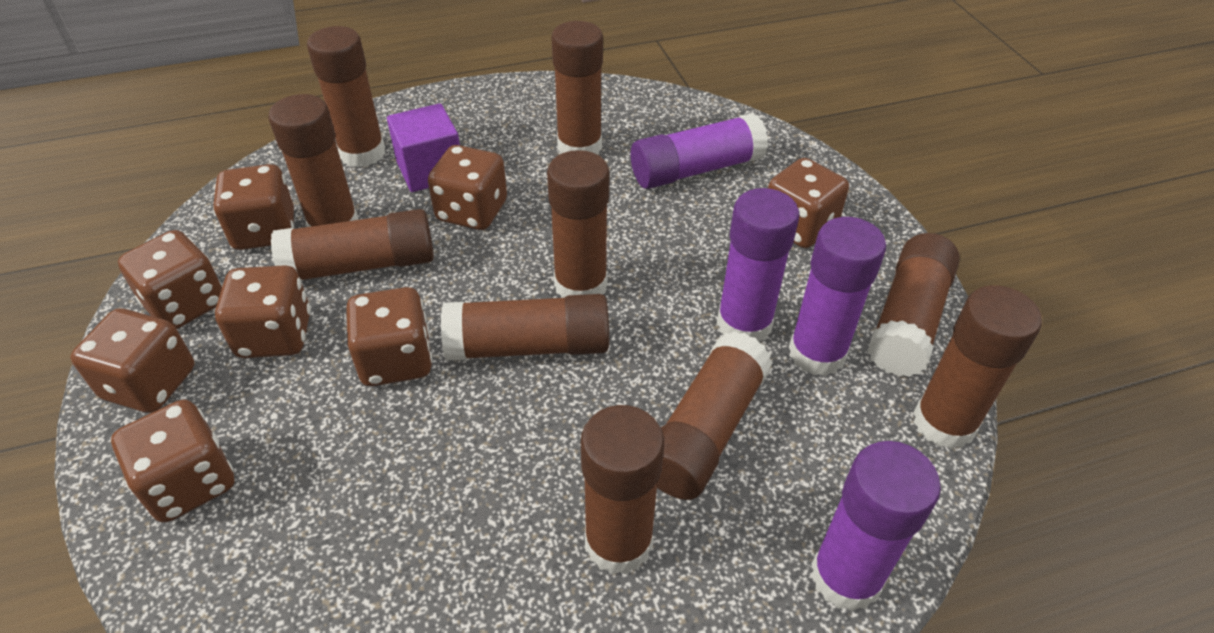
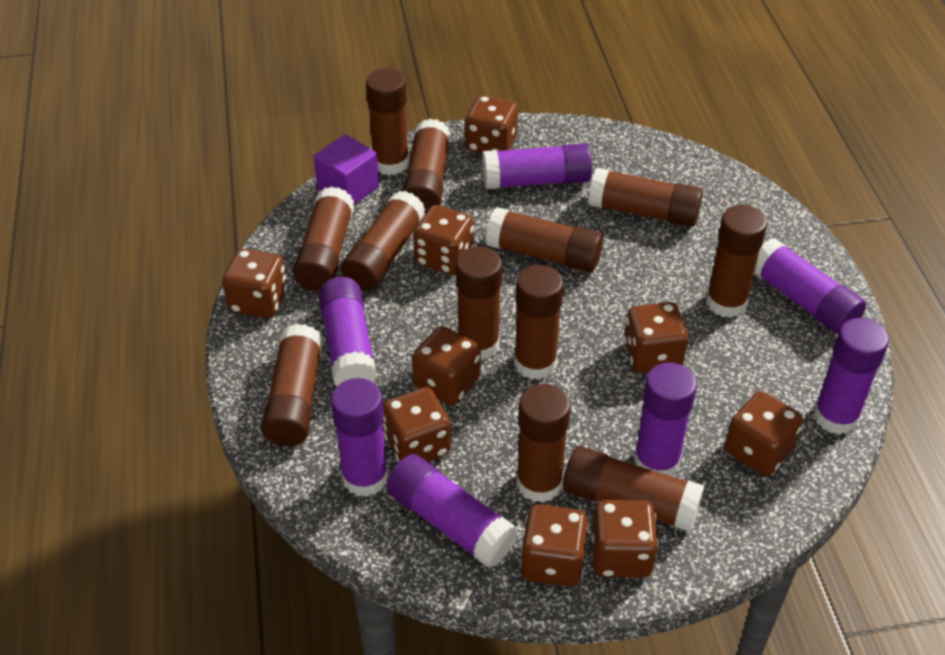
brown dice: [70,308,194,413] [111,400,235,523] [118,230,223,329] [213,164,294,250] [215,265,311,358] [346,287,432,386] [428,145,507,230] [768,158,849,248] = 8 -> [222,249,287,318] [383,387,451,462] [412,326,481,405] [413,205,474,275] [465,95,518,154] [520,504,589,587] [591,500,659,578] [624,302,688,373] [725,391,803,476] = 9
brown glue stick: [268,94,359,227] [271,209,434,281] [307,26,385,167] [441,294,609,361] [547,150,609,298] [552,21,603,155] [581,405,664,574] [657,331,773,500] [868,233,960,377] [913,285,1042,449] = 10 -> [261,324,323,446] [293,186,354,291] [341,191,426,291] [366,69,409,175] [402,119,451,214] [456,246,502,361] [485,207,603,272] [514,265,564,380] [516,384,571,503] [563,446,705,532] [588,168,703,227] [706,205,767,318] = 12
purple glue stick: [631,113,768,189] [717,188,799,342] [789,217,886,376] [811,441,941,612] = 4 -> [318,277,377,386] [331,378,389,497] [386,454,518,568] [483,143,592,189] [634,362,697,476] [754,238,866,335] [813,318,889,435] = 7

